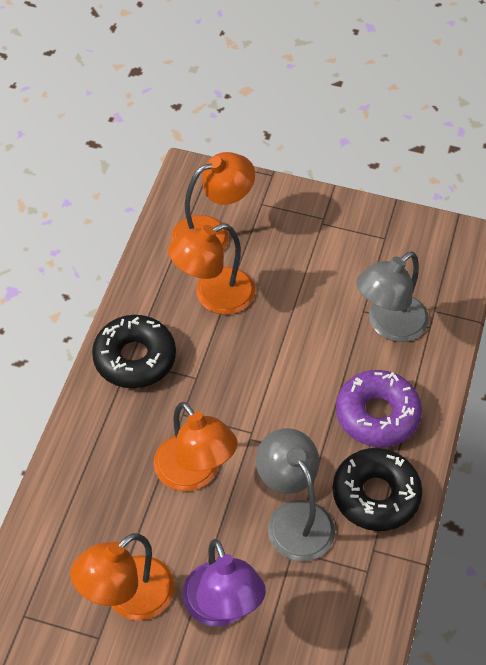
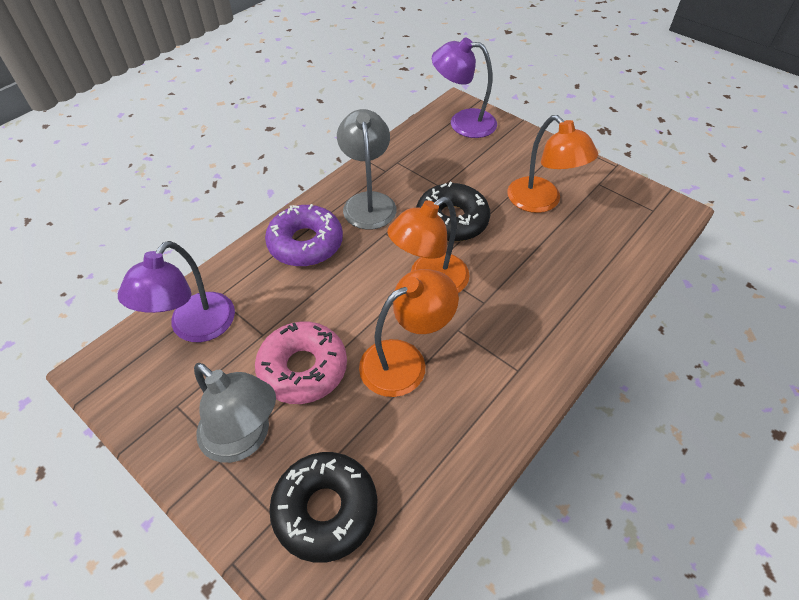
orange lamp: [70,533,175,620] [154,402,237,491] [168,223,256,315] [171,152,255,250] = 4 -> [359,269,459,397] [387,197,470,293] [507,115,598,213] = 3
pink donut: none = 0 -> [255,322,347,404] = 1
purple lamp: [182,539,266,626] = 1 -> [118,241,235,342] [432,38,497,138] = 2

